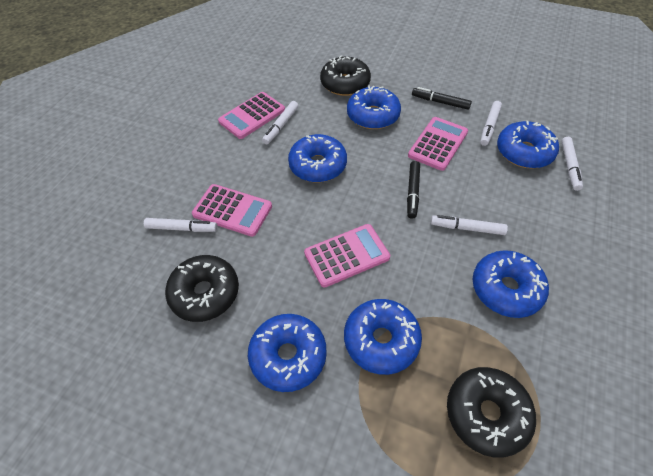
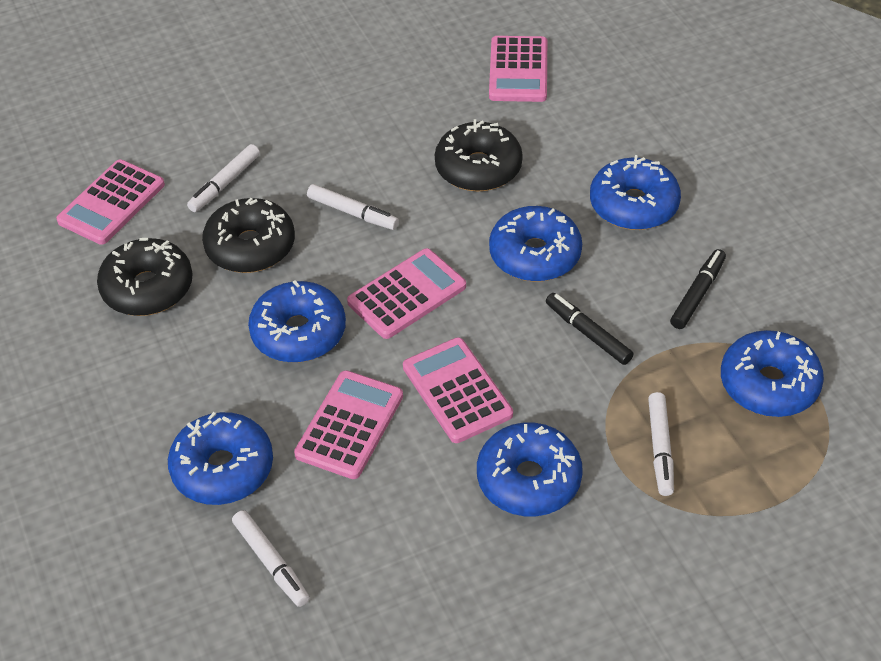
pink calculator: [192,184,272,237] [218,92,285,139] [304,224,390,288] [408,117,468,171] = 4 -> [56,160,165,245] [294,370,403,479] [347,248,466,339] [403,337,513,443] [489,36,547,102] = 5
white marker: [144,218,217,232] [262,101,299,144] [431,215,508,235] [480,101,502,146] [561,137,583,191] = 5 -> [187,144,260,212] [232,510,310,607] [307,184,399,230] [648,392,674,496] = 4

